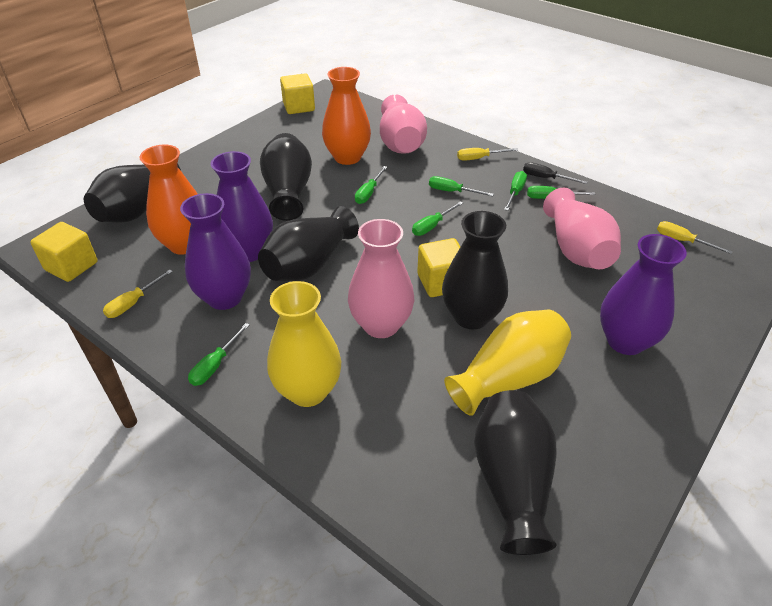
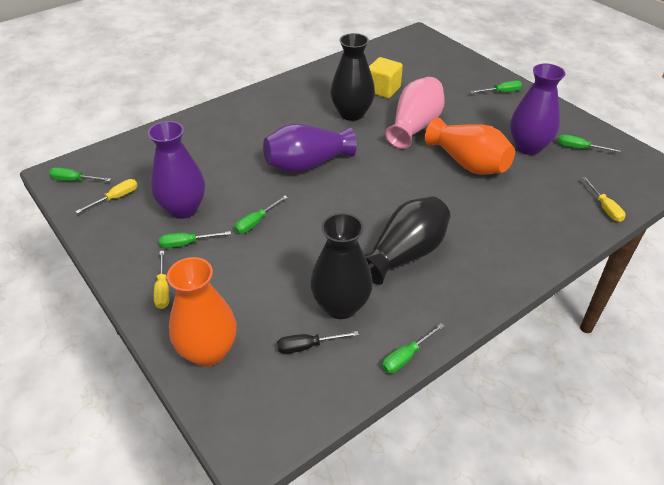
black vase: [84,164,181,223] [258,206,359,281] [260,133,312,221] [442,211,508,329] [474,390,557,555] = 5 -> [310,213,373,319] [331,33,375,121] [364,196,450,285] = 3
pink vase: [348,219,414,338] [380,94,427,154] [543,188,621,269] = 3 -> [385,77,445,149] = 1
yellow cube: [30,222,98,282] [280,73,315,114] [417,238,461,297] = 3 -> [369,57,403,98] = 1
yellow vase: [267,281,341,407] [444,310,571,416] = 2 -> none = 0

